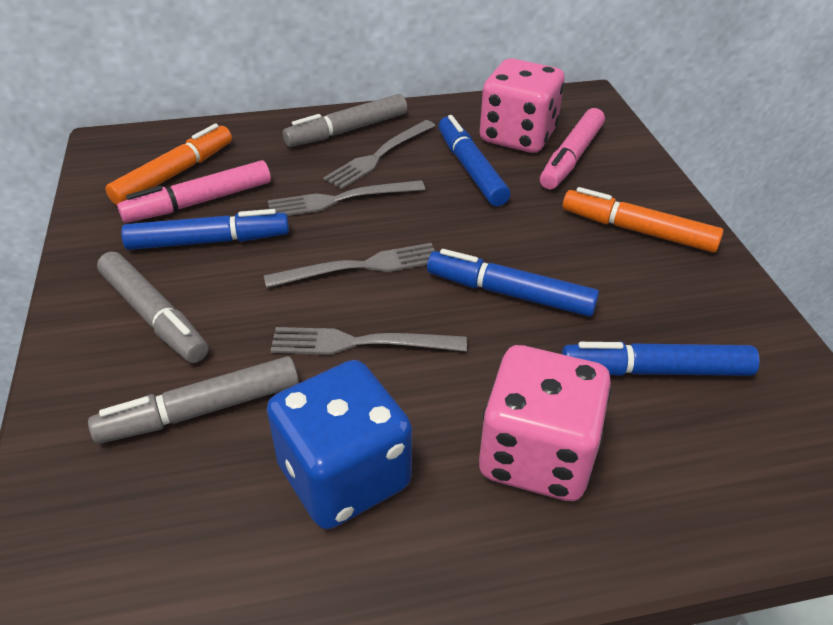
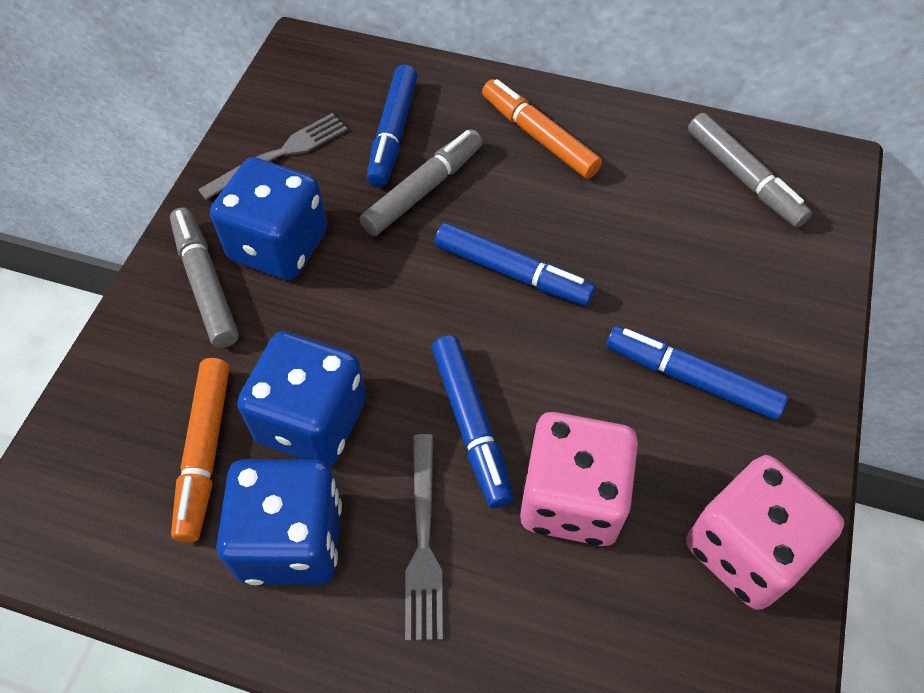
blue dice: [267,360,412,529] = 1 -> [210,157,327,280] [216,459,342,585] [237,332,366,466] = 3
grey fork: [264,243,435,288] [268,180,425,216] [270,327,467,355] [323,120,435,189] = 4 -> [198,113,348,200] [405,434,443,641] = 2
pink marker: [117,160,271,223] [540,108,605,190] = 2 -> none = 0

